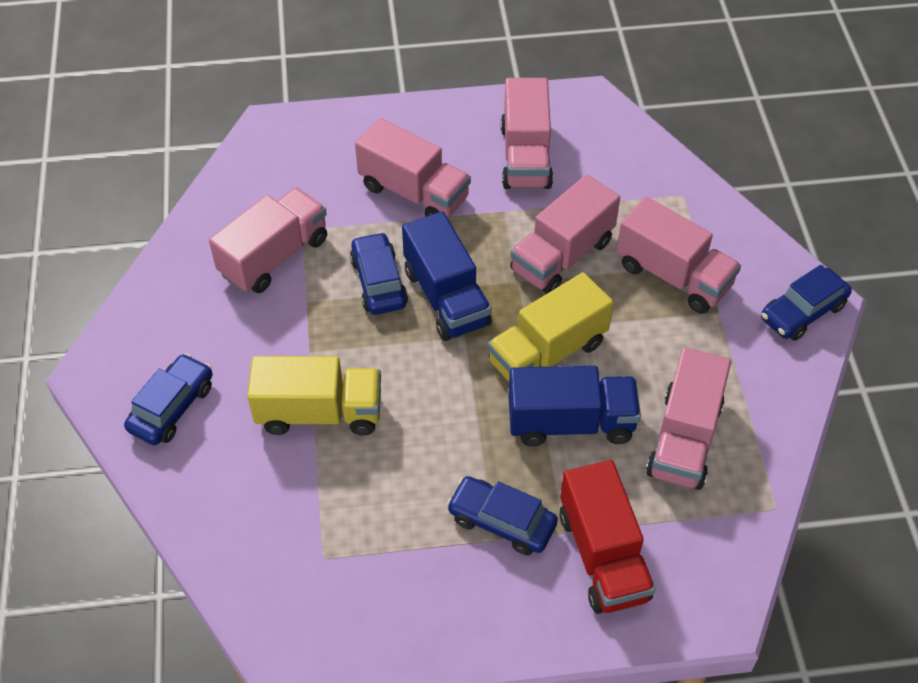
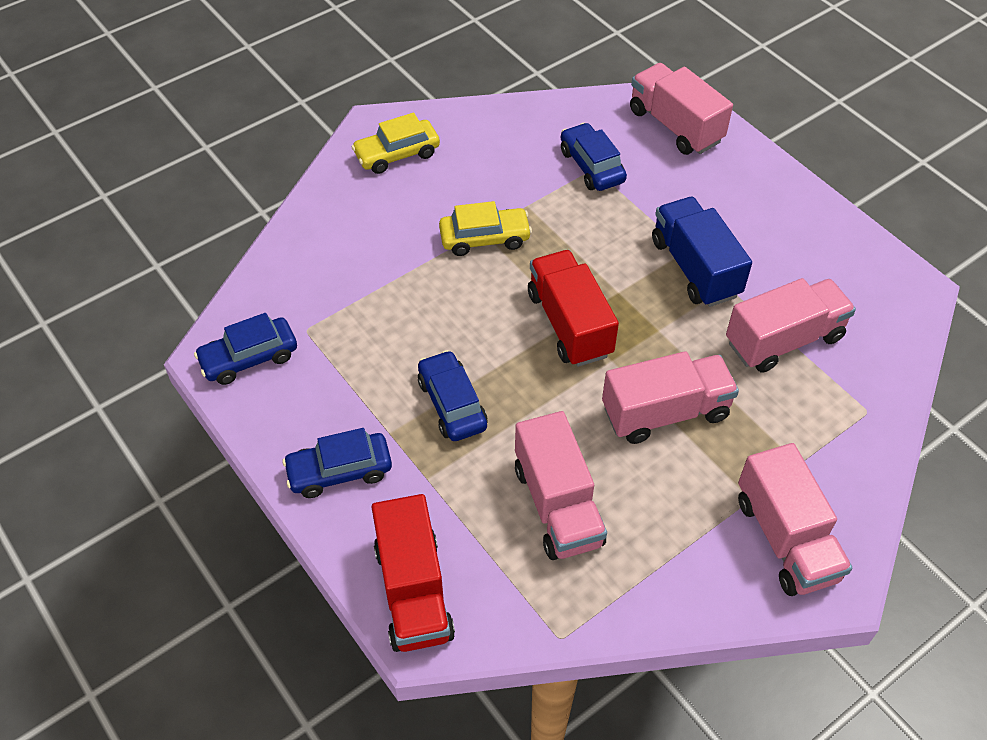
blue truck: [402,211,492,341] [508,366,641,446] = 2 -> [652,197,752,307] = 1
pink truck: [209,187,327,293] [355,118,471,218] [501,78,553,189] [510,174,620,294] [616,197,741,314] [646,347,731,490] = 6 -> [515,411,607,560] [602,351,739,444] [630,63,733,155] [726,278,856,373] [738,443,852,596] = 5
red truck: [560,460,655,614] = 1 -> [372,494,455,652] [528,250,619,367] = 2
yellow car: none = 0 -> [351,113,440,174] [439,201,532,256] = 2
yellow truck: [247,356,381,435] [488,272,614,382] = 2 -> none = 0

